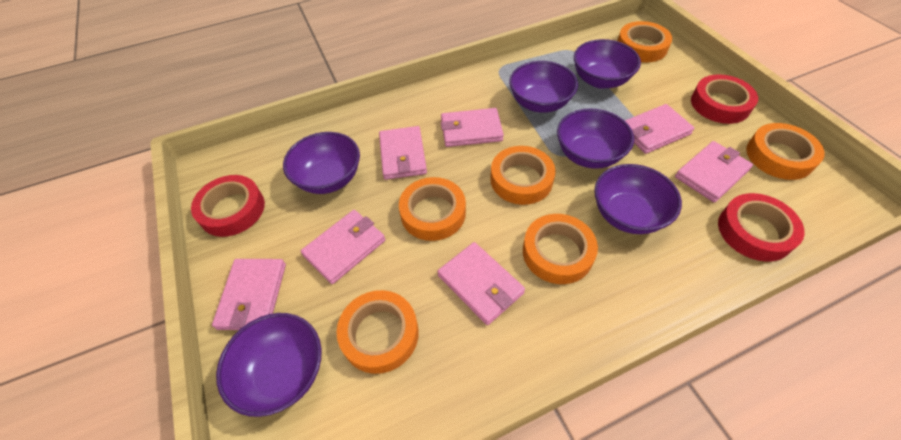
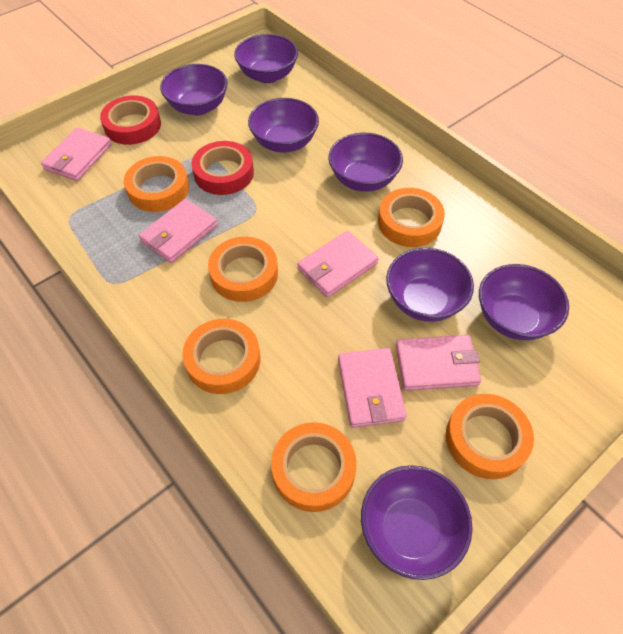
pink wallet: [212,259,286,330] [301,210,385,284] [379,126,427,180] [437,242,525,325] [441,108,504,147] [625,104,695,154] [675,141,753,203] = 7 -> [41,127,112,181] [138,199,218,263] [297,231,379,298] [338,348,407,428] [396,335,481,391] = 5
purple bowl: [216,313,322,417] [283,132,360,194] [509,61,578,113] [557,108,634,169] [574,39,641,89] [594,164,682,234] = 6 -> [160,64,228,115] [234,34,298,83] [248,98,319,153] [328,133,403,192] [361,465,473,580] [386,248,474,322] [479,264,569,340] = 7
red tape: [191,175,265,237] [691,74,758,124] [718,193,805,262] = 3 -> [100,95,161,145] [192,141,254,195] = 2

